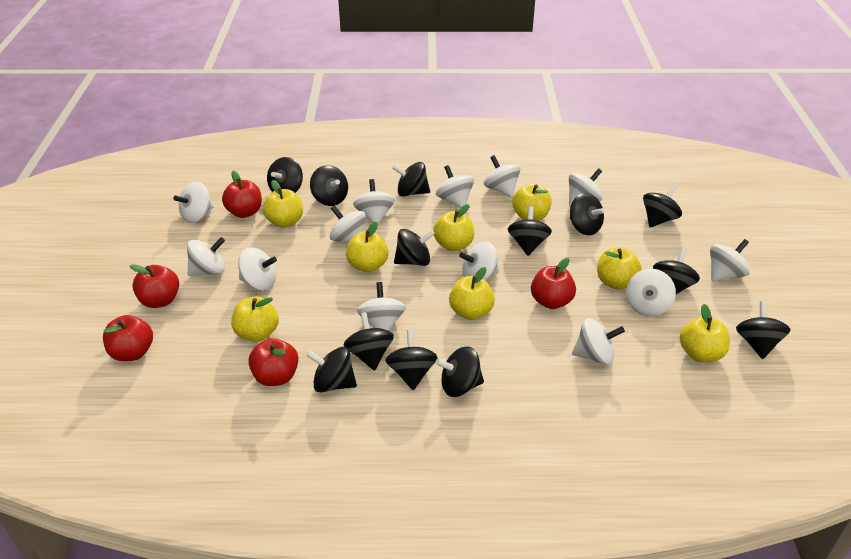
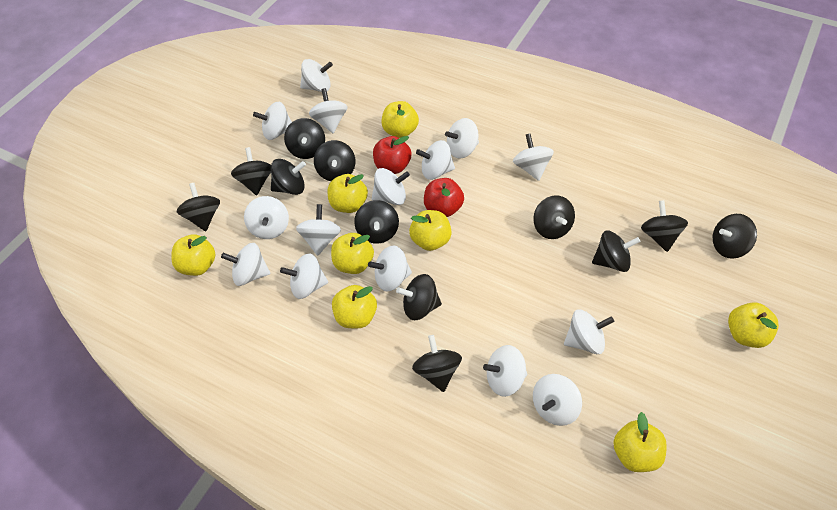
black spinning top: [267,157,303,193] [306,347,357,392] [310,165,348,206] [344,312,394,371] [385,330,438,390] [392,162,430,197] [394,229,435,266] [435,346,484,397] [508,206,552,256] [570,193,606,236] [643,185,682,227] [653,248,700,294] [736,301,790,359] = 13 -> [177,183,220,231] [231,147,271,195] [271,159,306,195] [284,118,325,159] [314,140,355,181] [354,200,399,244] [396,274,442,320] [412,335,462,392] [533,195,575,239] [592,230,641,272] [641,200,688,252] [713,214,757,259] = 12
red apple: [103,315,153,361] [130,264,179,308] [222,171,262,218] [248,338,299,386] [531,258,576,309] = 5 -> [373,136,412,174] [424,178,464,217] = 2
white spinning top: [173,182,214,223] [187,237,225,276] [238,247,277,290] [330,205,365,243] [353,179,395,224] [357,282,406,331] [436,165,474,208] [459,242,499,281] [484,155,520,198] [569,168,602,206] [572,318,625,365] [626,269,676,317] [710,239,750,282] = 13 -> [221,243,271,286] [244,196,289,239] [253,102,292,140] [280,253,328,299] [296,204,341,256] [300,59,333,92] [309,88,348,133] [368,245,412,291] [372,168,410,205] [416,140,455,180] [445,118,479,159] [483,345,527,397] [513,133,554,181] [533,374,582,426] [564,309,614,354] = 15

